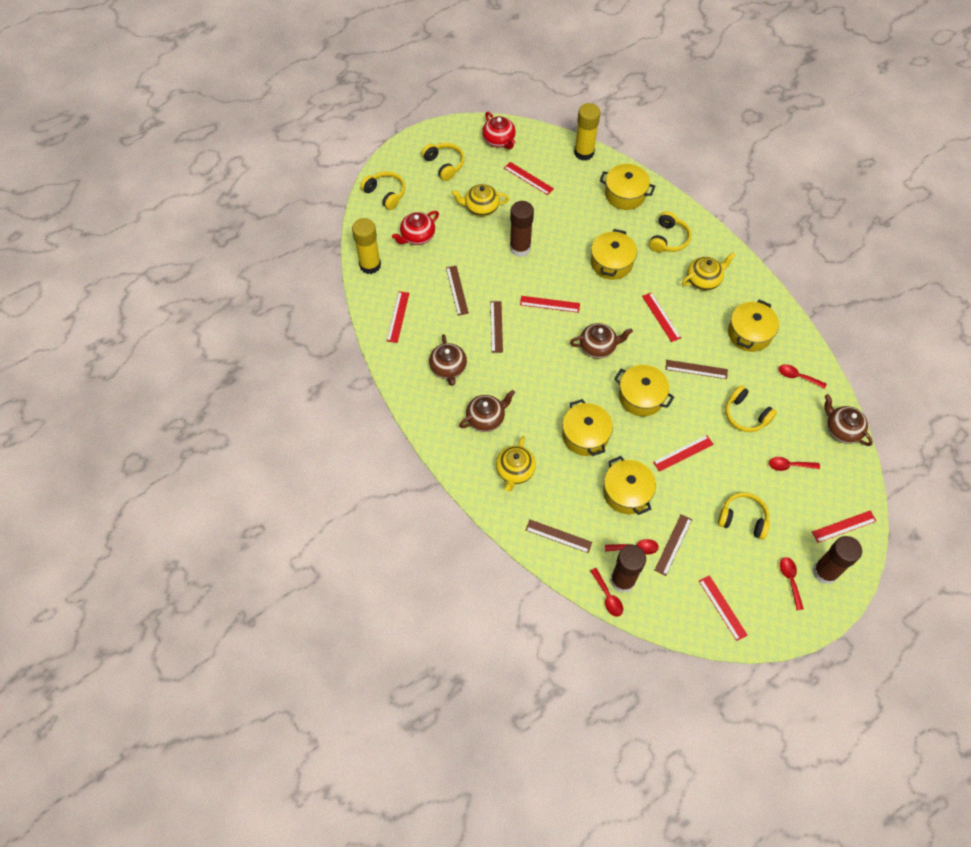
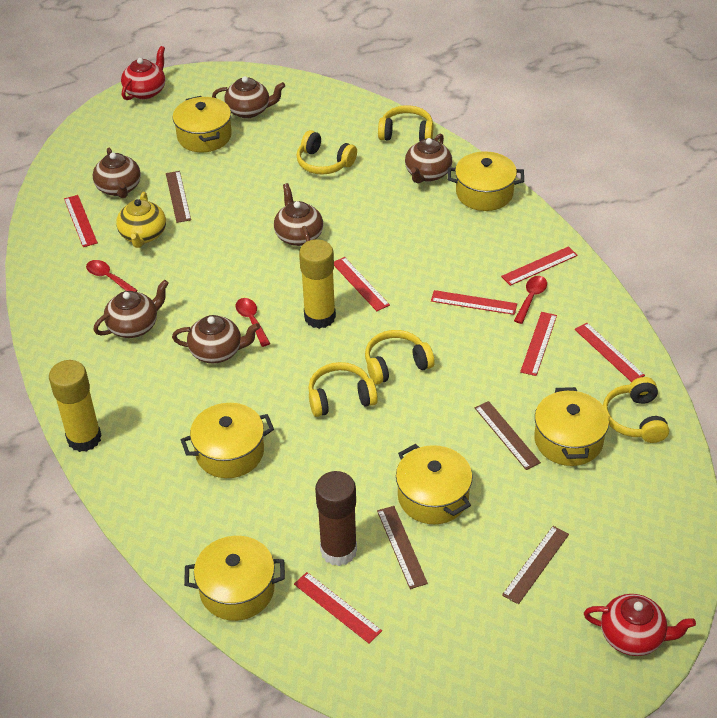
brown glue stick: [510,201,534,257] [610,545,646,593] [813,536,862,584] = 3 -> [315,471,357,566] = 1
brown ruler: [446,266,469,316] [490,301,503,353] [526,519,592,553] [655,514,692,576] [665,360,728,379] = 5 -> [166,171,191,223] [377,506,428,589] [475,401,541,470] [502,526,569,605] = 4
brown teapot: [429,334,467,386] [459,390,515,432] [570,323,633,359] [824,394,873,446] = 4 -> [93,148,141,198] [93,280,169,338] [172,315,260,364] [212,76,285,119] [274,183,323,246] [405,134,452,183] = 6
red spoon: [590,568,623,617] [605,539,659,555] [769,457,820,471] [779,364,826,389] [780,557,804,610] = 5 -> [86,260,138,292] [236,298,270,347] [514,276,547,324] = 3
yellow teapot: [451,184,509,216] [496,436,536,491] [682,253,736,290] = 3 -> [116,192,166,248] = 1

